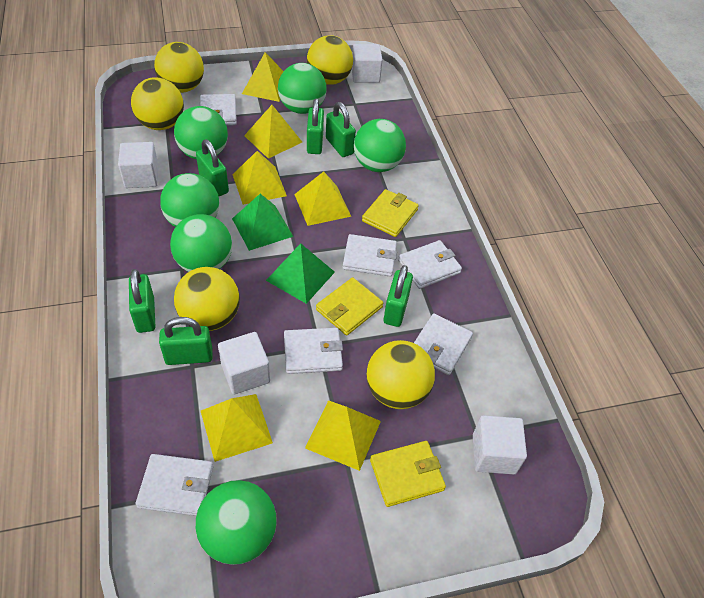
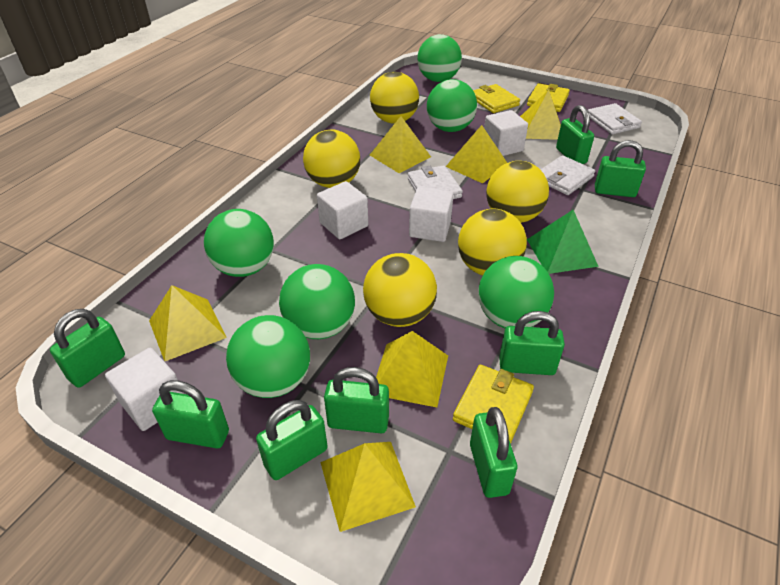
green padlock: [129,269,155,333] [159,317,213,365] [196,139,229,196] [307,99,324,154] [326,102,356,157] [384,265,413,327] = 6 -> [50,309,125,388] [152,380,229,448] [256,400,328,480] [324,367,389,433] [470,407,517,498] [499,311,565,375] [556,105,594,164] [595,140,646,197] = 8
green pyramid: [232,194,294,251] [266,243,335,304] = 2 -> [527,210,599,274] = 1
white wallet: [135,454,213,516] [200,94,237,126] [284,328,343,374] [343,234,397,277] [398,240,462,289] [414,313,473,375] = 6 -> [408,165,463,199] [541,155,595,195] [588,103,642,134] = 3

